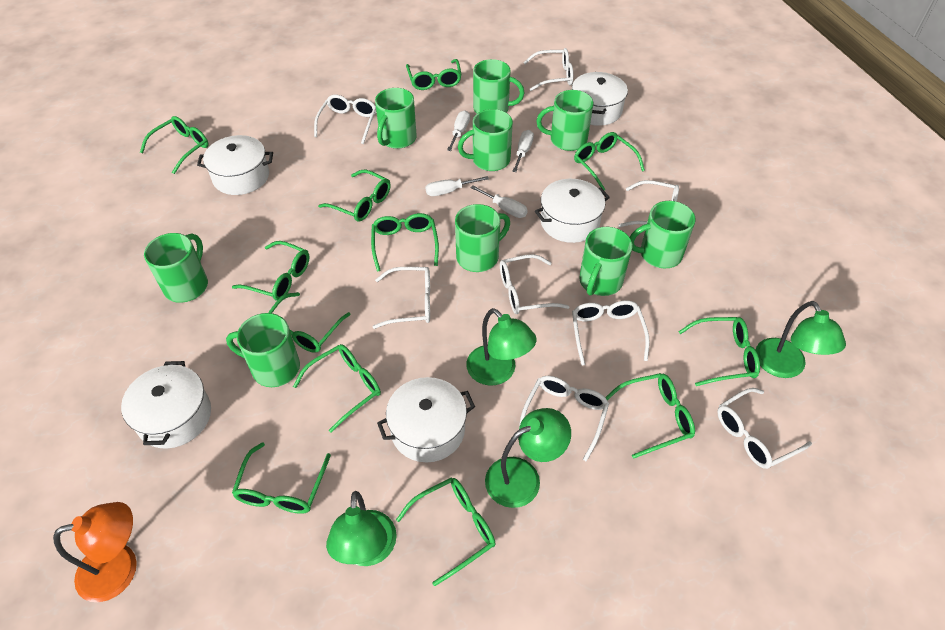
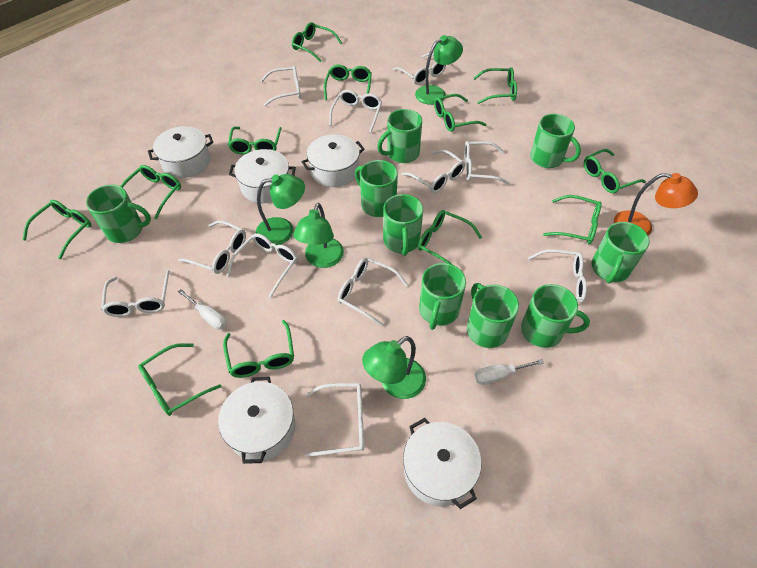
white glasses: [314,95,376,144] [373,267,430,329] [500,254,569,314] [519,376,609,462] [523,48,573,91] [572,300,650,366] [619,180,679,227] [717,388,812,469] = 8 -> [101,270,170,317] [179,220,246,274] [227,233,298,298] [260,66,301,106] [305,383,364,457] [329,90,382,133] [338,258,408,326] [392,53,446,85] [402,150,465,193] [464,141,510,185] [528,249,587,303] = 11
white screwdriver: [425,176,489,196] [447,111,470,151] [471,185,528,218] [512,130,534,172] = 4 -> [178,289,227,330] [474,359,544,385] = 2

